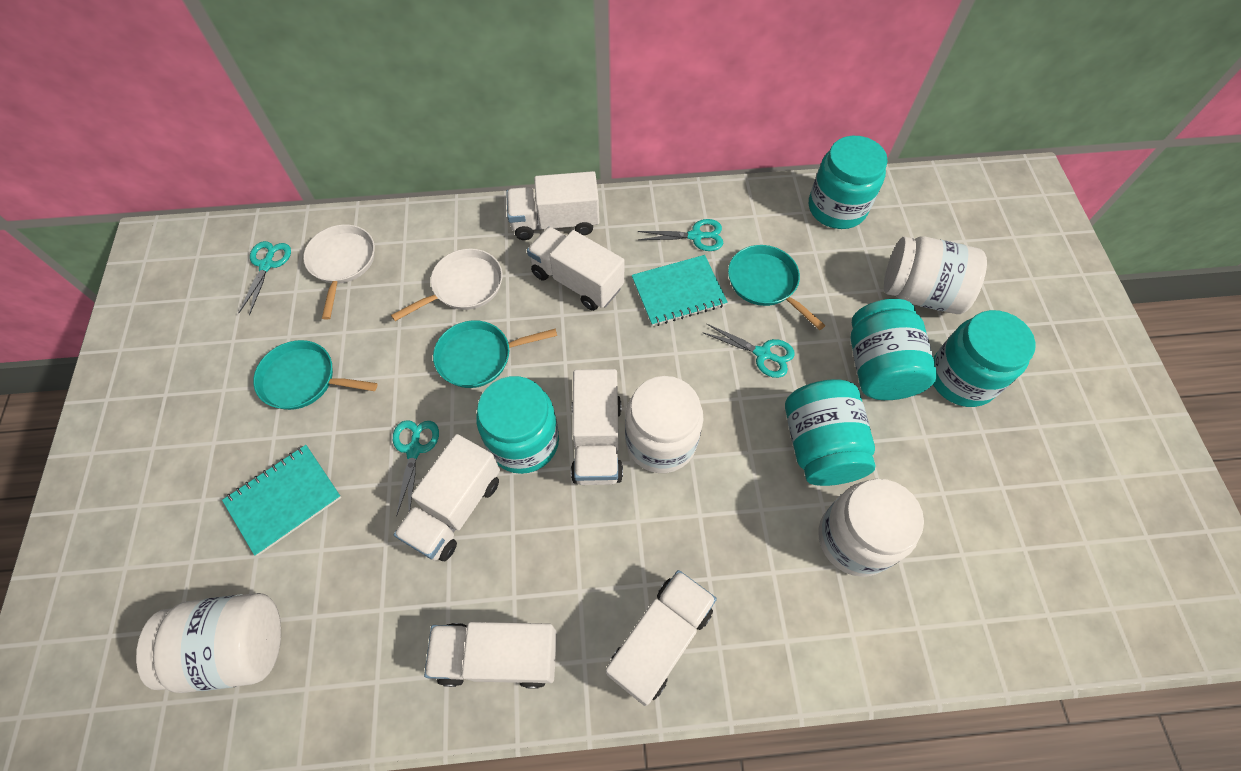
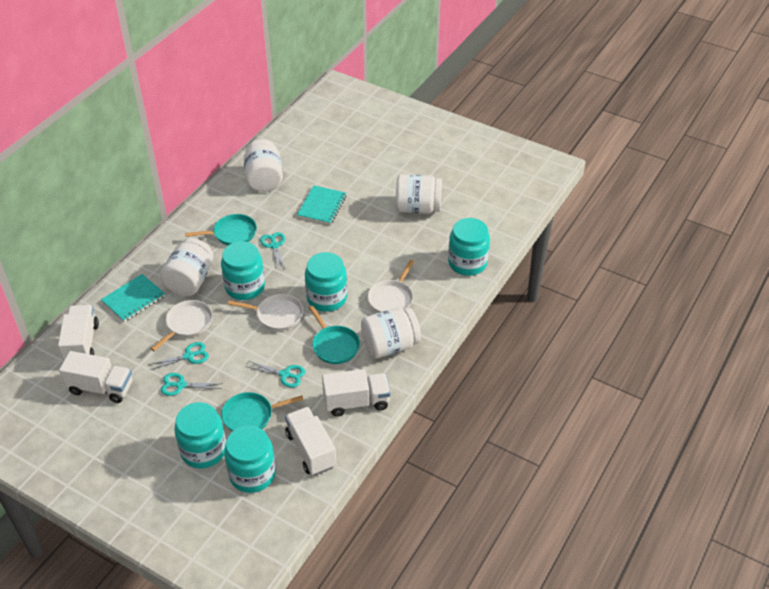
white pan: [303,224,375,320] [391,249,503,321] = 2 -> [151,300,213,352] [228,294,303,331] [368,260,414,313] = 3
white truck: [394,434,500,561] [424,622,557,689] [506,171,600,240] [527,227,624,311] [571,369,623,485] [606,570,717,706] = 6 -> [58,305,99,361] [59,351,132,403] [285,407,336,476] [322,369,390,417] = 4

